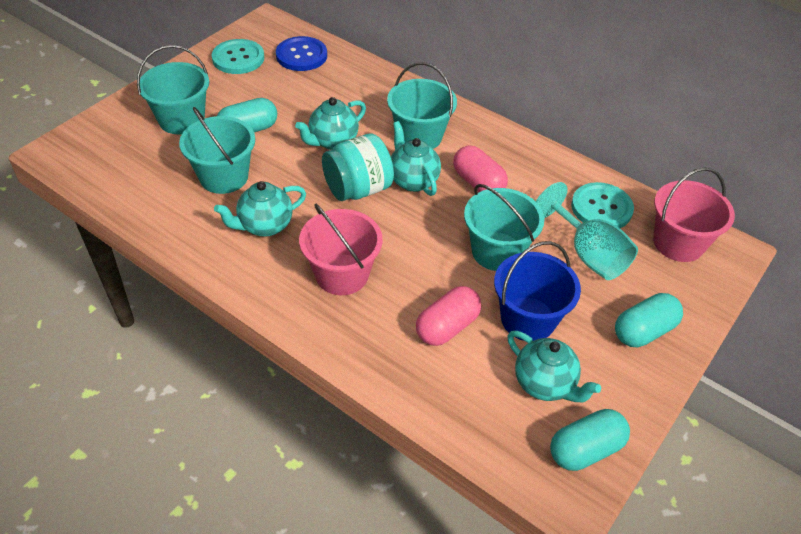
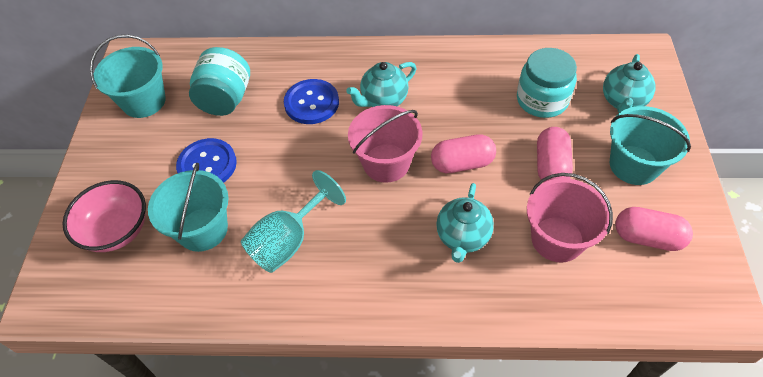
blue bucket: [494,241,581,341] = 1 -> none = 0
blue button: [276,36,327,71] = 1 -> [176,138,237,183] [284,79,339,124] = 2
pink bowl: none = 0 -> [62,180,146,252] = 1
pink capsule: [416,286,481,346] [453,145,508,192] = 2 -> [431,134,496,173] [537,127,573,182] [615,207,693,251] = 3
turquoise bucket: [137,45,209,134] [179,107,255,194] [387,62,457,149] [464,184,545,271] = 4 -> [90,35,166,118] [148,163,229,252] [610,106,691,185] = 3
turquoise button: [212,39,264,74] [571,182,634,228] = 2 -> none = 0
turquoise capsule: [217,98,277,132] [550,409,630,471] [615,293,683,347] = 3 -> none = 0
turquoise jar: [322,133,394,201] = 1 -> [189,47,250,116] [517,48,577,118] = 2
turquoise teapot: [214,181,306,237] [295,97,366,150] [391,121,441,196] [507,331,601,402] = 4 -> [346,62,416,107] [436,183,494,263] [603,54,656,113] = 3

